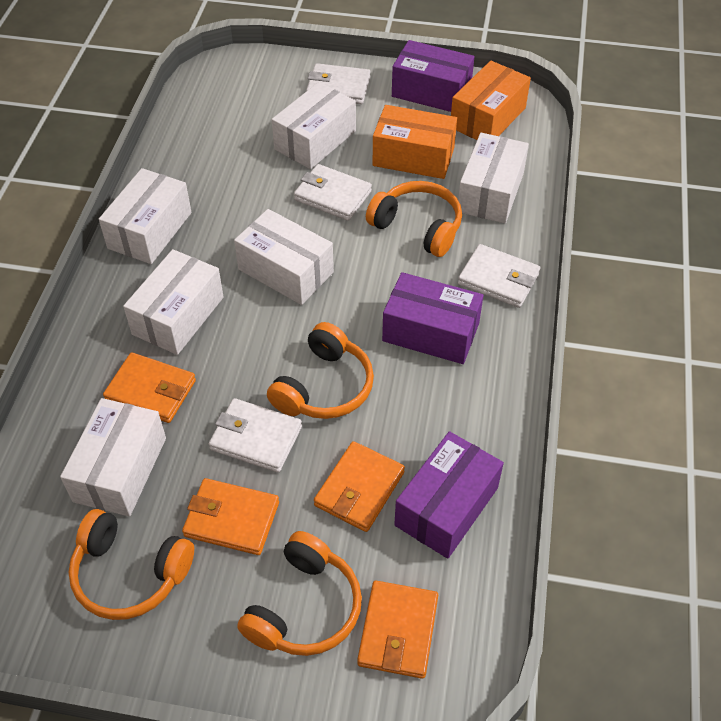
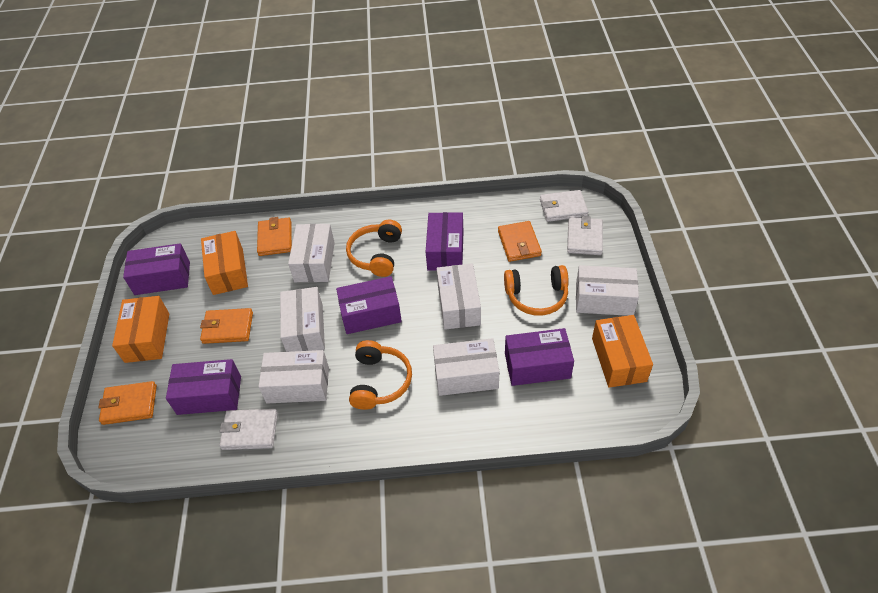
orange box: [373,105,457,179] [451,61,531,140] = 2 -> [112,296,169,363] [201,231,248,295] [592,315,653,388] = 3
orange headphones: [68,509,194,620] [237,531,362,656] [267,322,374,419] [366,181,462,257] = 4 -> [346,220,402,277] [349,340,412,410] [504,265,569,316] = 3
purple box: [382,272,484,364] [392,40,475,112] [394,431,504,559] = 3 -> [123,243,190,295] [166,359,241,415] [336,276,402,334] [426,212,463,271] [505,328,574,386] = 5
white wallet: [209,398,302,472] [294,164,372,221] [306,63,371,104] [458,244,540,308] = 4 -> [219,409,278,450] [540,190,588,222] [567,216,603,255] = 3

